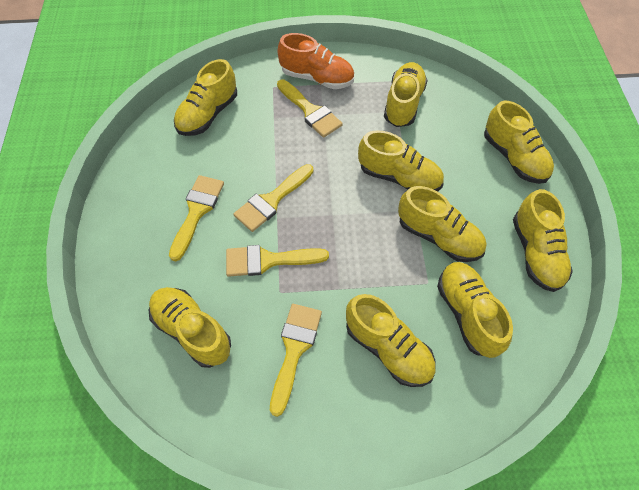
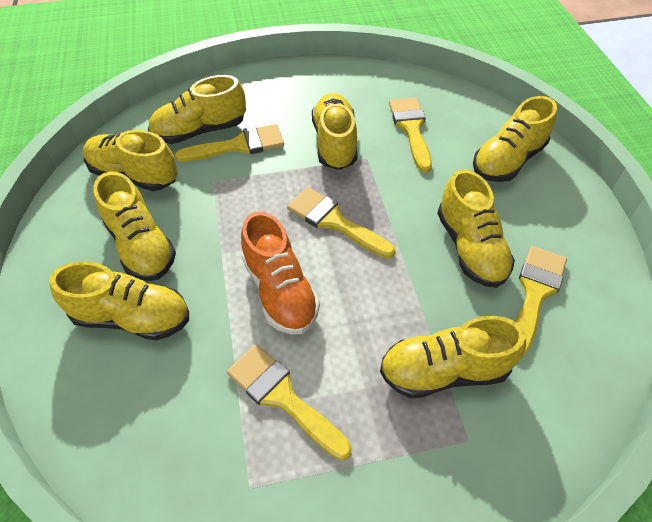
yellow shoe: [149,287,231,368] [174,59,237,136] [346,294,435,387] [358,130,444,192] [384,62,428,127] [398,186,486,262] [437,262,513,358] [484,100,554,184] [513,189,573,292] = 9 -> [49,261,189,340] [83,130,178,191] [93,171,176,281] [148,75,246,144] [312,93,358,170] [380,316,526,399] [437,169,515,288] [473,96,557,182] = 8

